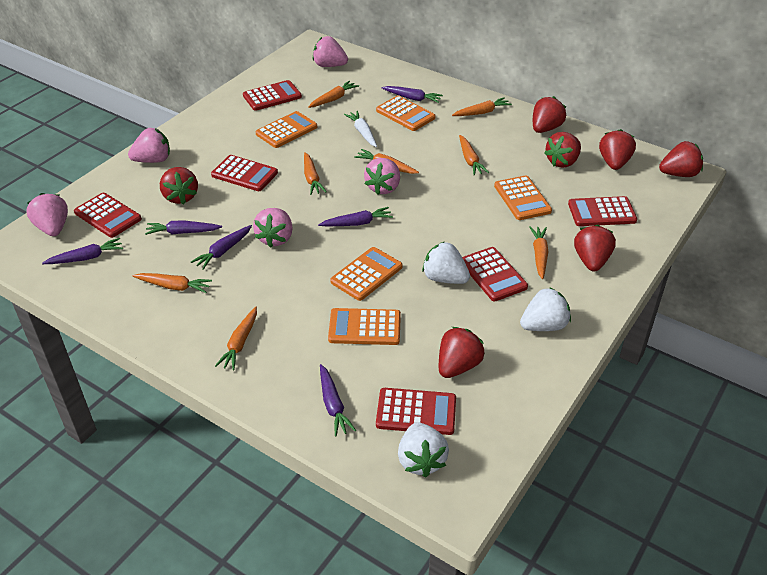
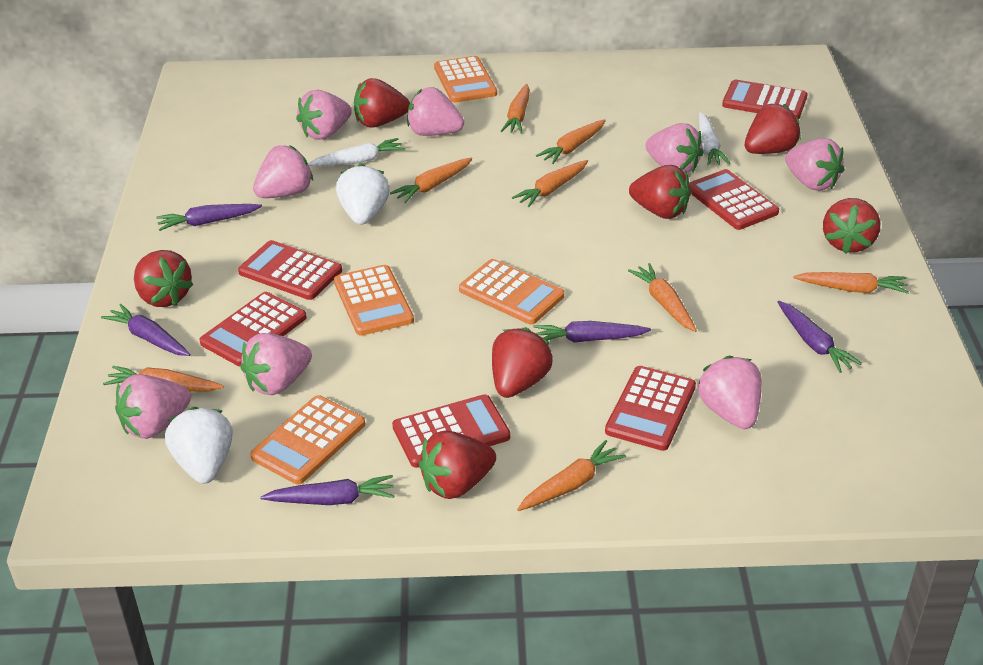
orange calculator: [256,111,317,148] [328,308,401,345] [330,247,403,301] [376,96,435,131] [494,176,552,220] = 5 -> [250,395,365,485] [334,265,414,336] [434,56,497,103] [459,259,564,325] = 4
pink strawberry: [26,193,68,236] [128,128,170,163] [253,208,293,248] [313,36,348,67] [364,158,400,195] = 5 -> [115,374,191,439] [240,333,312,395] [253,145,313,198] [296,90,352,140] [407,87,464,136] [646,123,704,173] [698,356,762,429] [785,138,845,191] = 8
purple carrot: [42,238,123,264] [145,220,222,235] [191,225,252,270] [318,207,393,226] [320,364,356,437] [382,86,443,103] = 6 -> [101,304,190,356] [156,204,262,231] [260,475,394,505] [534,321,651,343] [777,301,862,373] = 5
white carrot: [344,111,377,147] = 1 -> [308,138,405,166] [699,112,731,166] = 2
white strawberry: [398,423,449,477] [422,242,470,284] [520,287,571,331] = 3 -> [165,407,233,484] [336,164,390,225] = 2

